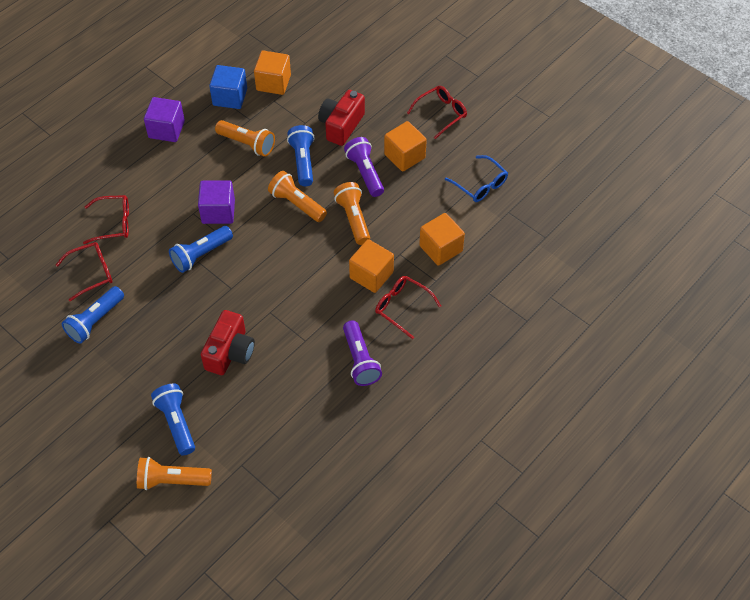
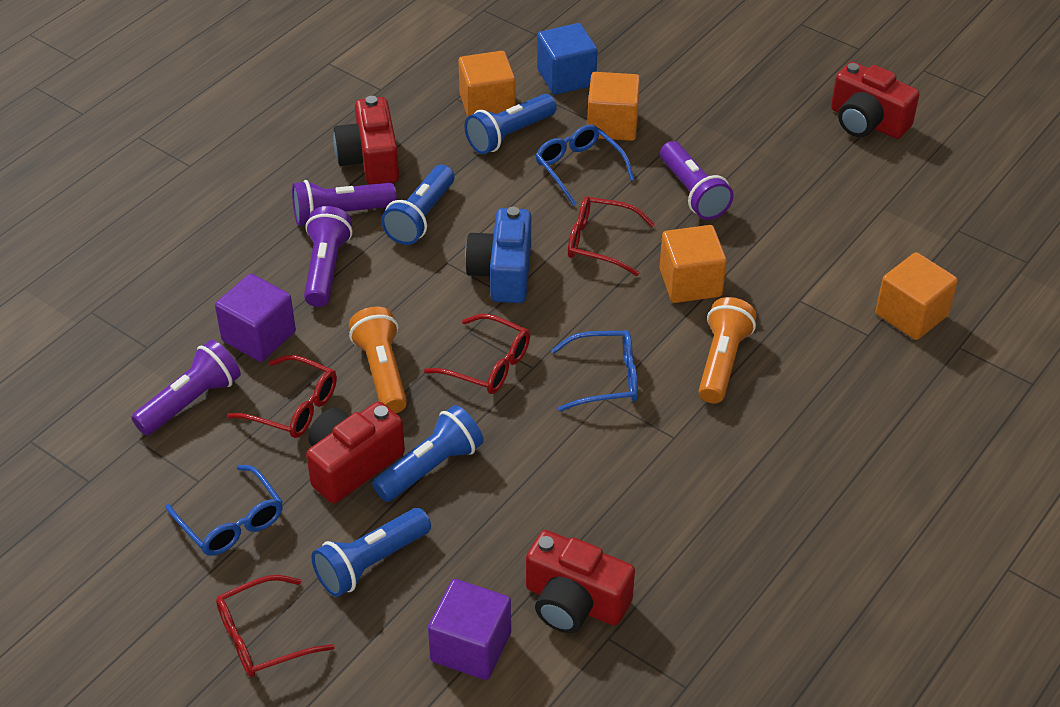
blue camera: none = 0 -> [465,207,531,303] = 1
blue glasses: [445,155,508,202] = 1 -> [166,465,283,556] [536,125,635,206] [551,331,638,411] = 3
orange flashlight: [137,457,212,490] [215,120,275,157] [268,171,327,222] [334,182,370,245] = 4 -> [349,307,407,413] [698,297,756,403] = 2
purple flashlight: [343,320,382,386] [344,137,384,197] = 2 -> [131,340,241,435] [292,180,397,226] [304,206,352,307] [660,141,734,220] = 4
red camera: [201,310,255,375] [318,90,365,146] = 2 -> [306,401,405,503] [333,96,399,185] [526,530,635,633] [831,62,920,139] = 4

